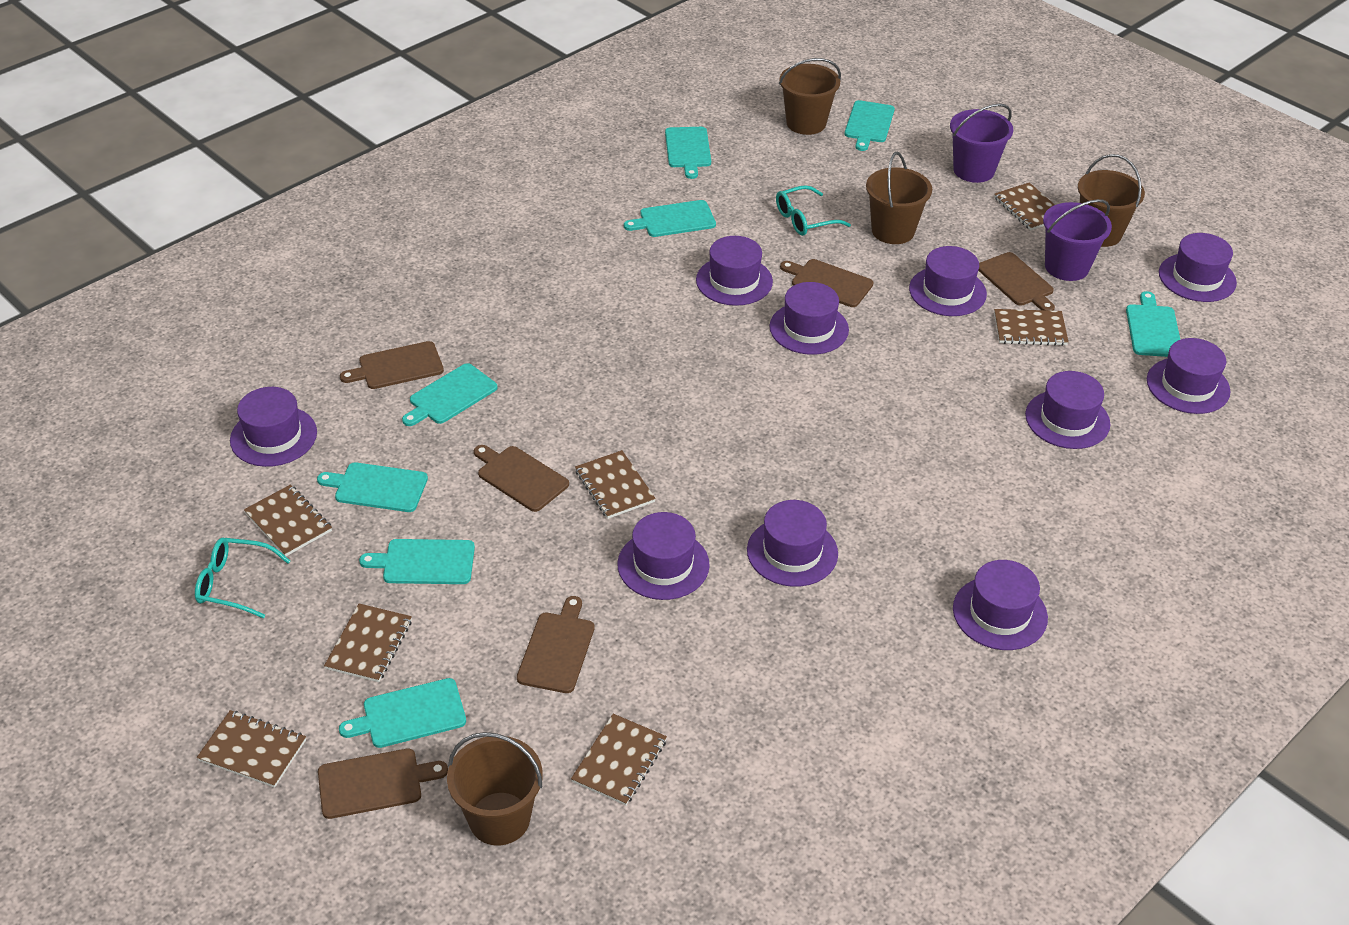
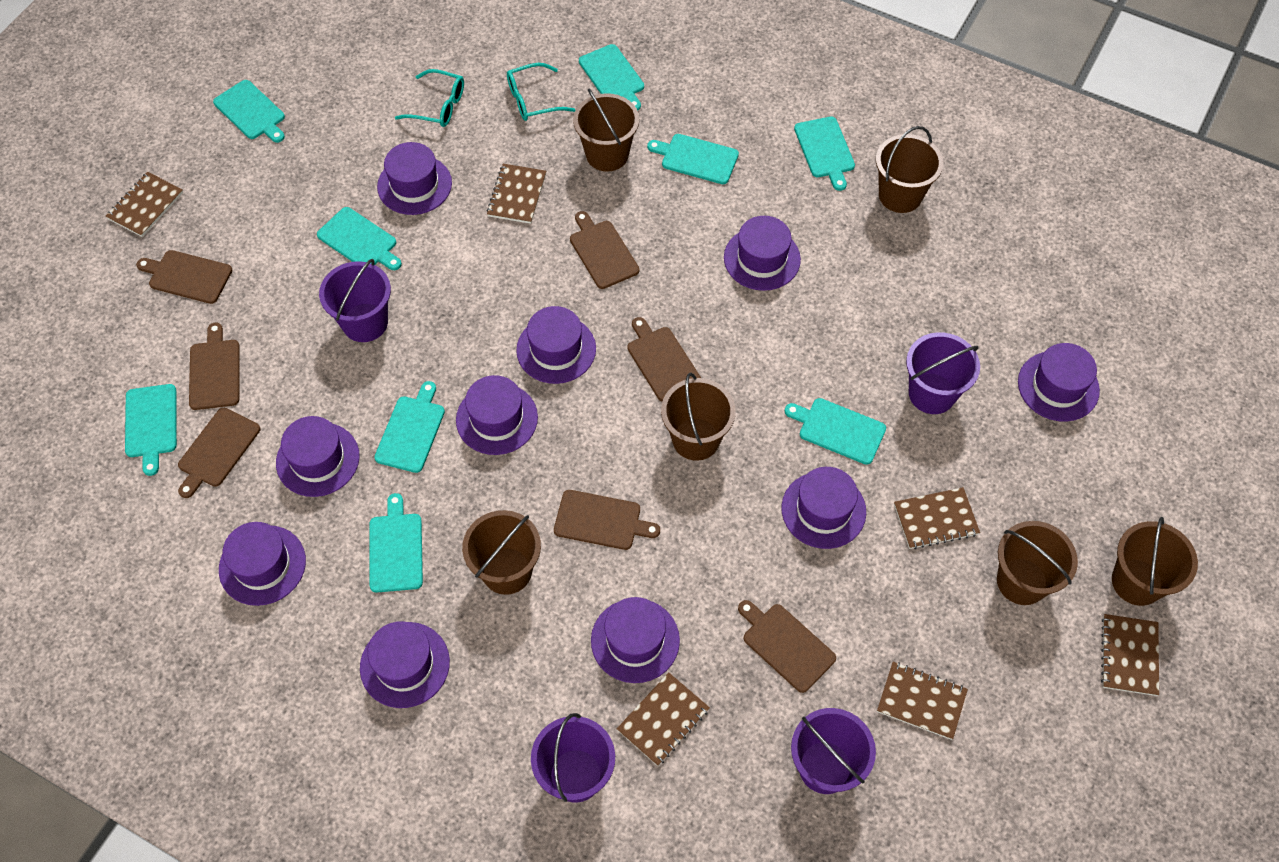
brown bucket: [447,732,543,846] [779,58,841,135] [866,152,932,244] [1078,154,1145,247] = 4 -> [462,510,541,595] [573,89,639,172] [661,373,736,461] [876,126,943,213] [997,521,1078,605] [1112,517,1198,606] = 6
brown cutting board: [318,749,448,819] [340,341,444,389] [474,445,569,512] [517,596,595,693] [780,259,874,307] [978,252,1055,311] = 6 -> [136,250,232,304] [178,408,260,498] [189,323,240,410] [554,490,660,550] [570,211,639,289] [627,317,701,401] [738,600,836,693] = 7
brown notebook: [197,710,306,788] [244,484,332,556] [324,604,412,682] [571,714,667,806] [575,450,656,519] [994,182,1055,230] [994,309,1068,346] = 7 -> [106,172,183,237] [486,164,546,224] [617,672,710,766] [877,662,968,740] [894,487,980,549] [1101,614,1159,696] = 6
purple bucket: [950,104,1013,183] [1043,199,1112,281] = 2 -> [319,259,391,342] [531,713,615,803] [791,708,876,794] [906,332,980,414] = 4
turquoise cutting board: [317,462,428,512] [339,678,466,748] [359,539,475,584] [402,363,497,426] [624,200,716,237] [665,127,711,179] [845,100,895,151] [1126,291,1180,357] = 8 -> [125,384,177,476] [213,80,285,143] [317,207,402,270] [369,493,423,593] [374,381,445,473] [579,44,644,111] [647,134,739,184] [785,398,886,465] [794,117,855,191] = 9

